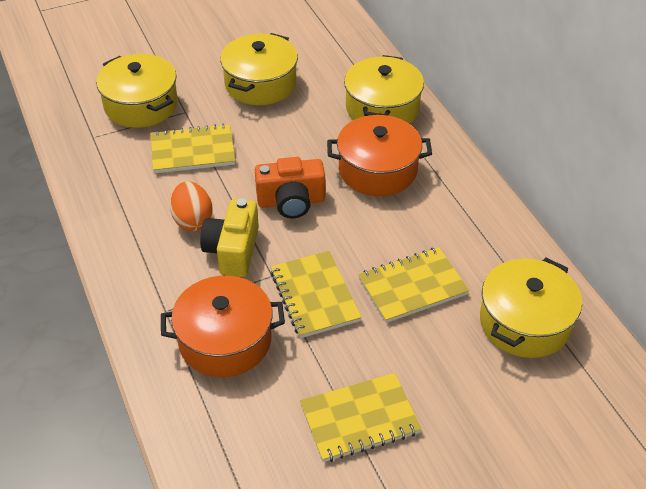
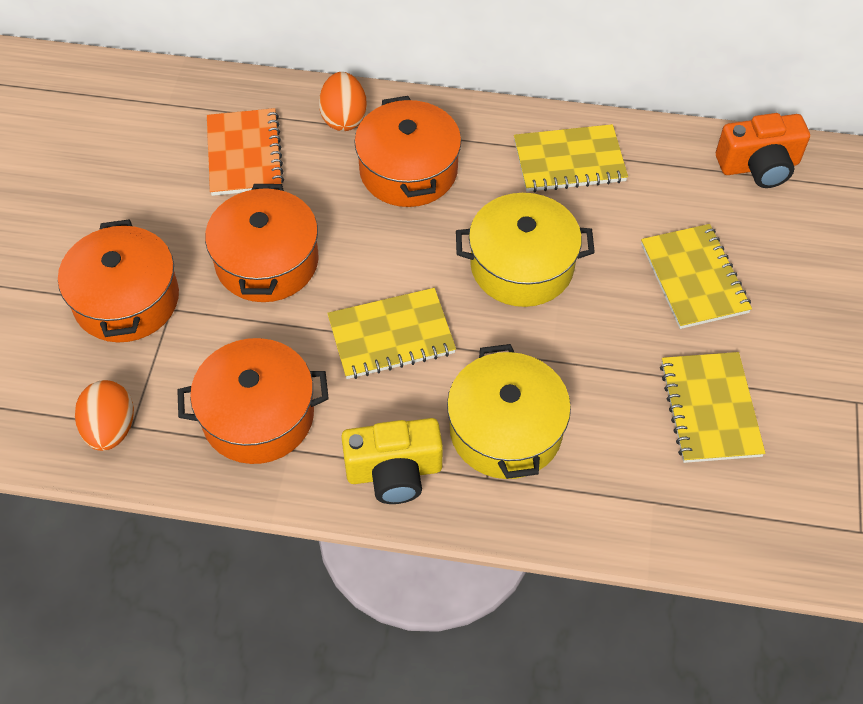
orange egg: [170,181,213,231] = 1 -> [75,380,134,451] [319,72,367,131] = 2
orange notebook: none = 0 -> [207,108,284,196] = 1
orange pot: [161,276,285,377] [327,115,432,196] = 2 -> [58,219,179,342] [177,338,329,464] [205,184,319,302] [354,96,461,207] = 4
yellow pot: [96,54,178,128] [220,33,298,105] [344,55,424,124] [480,258,582,358] = 4 -> [447,344,571,479] [456,193,595,307] = 2

